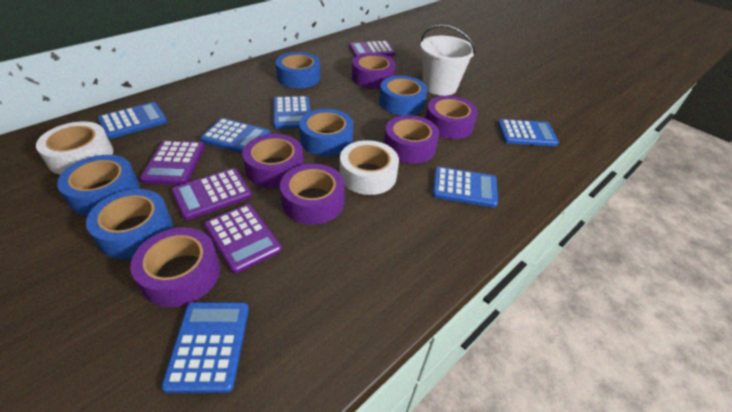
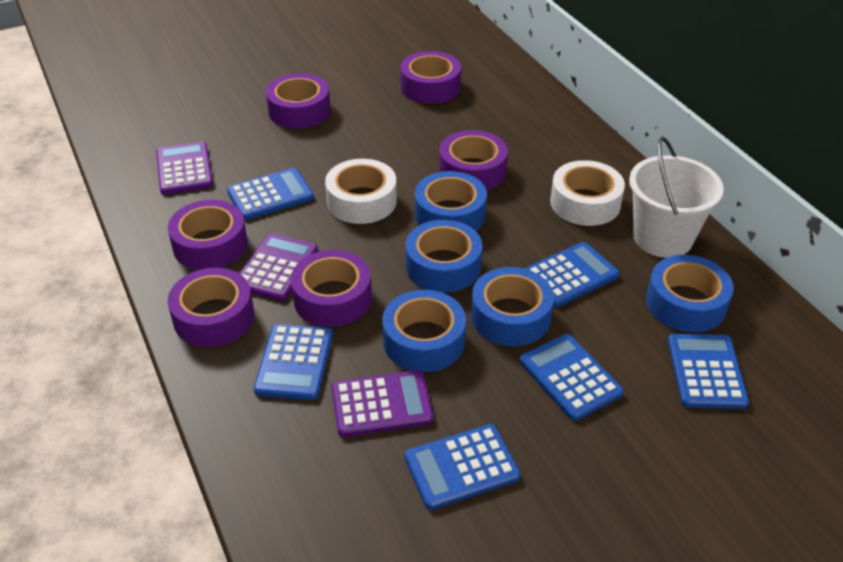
purple calculator: [140,140,205,185] [171,168,252,220] [204,204,282,273] [349,41,395,57] = 4 -> [156,141,213,194] [239,233,318,301] [331,370,433,437] = 3

